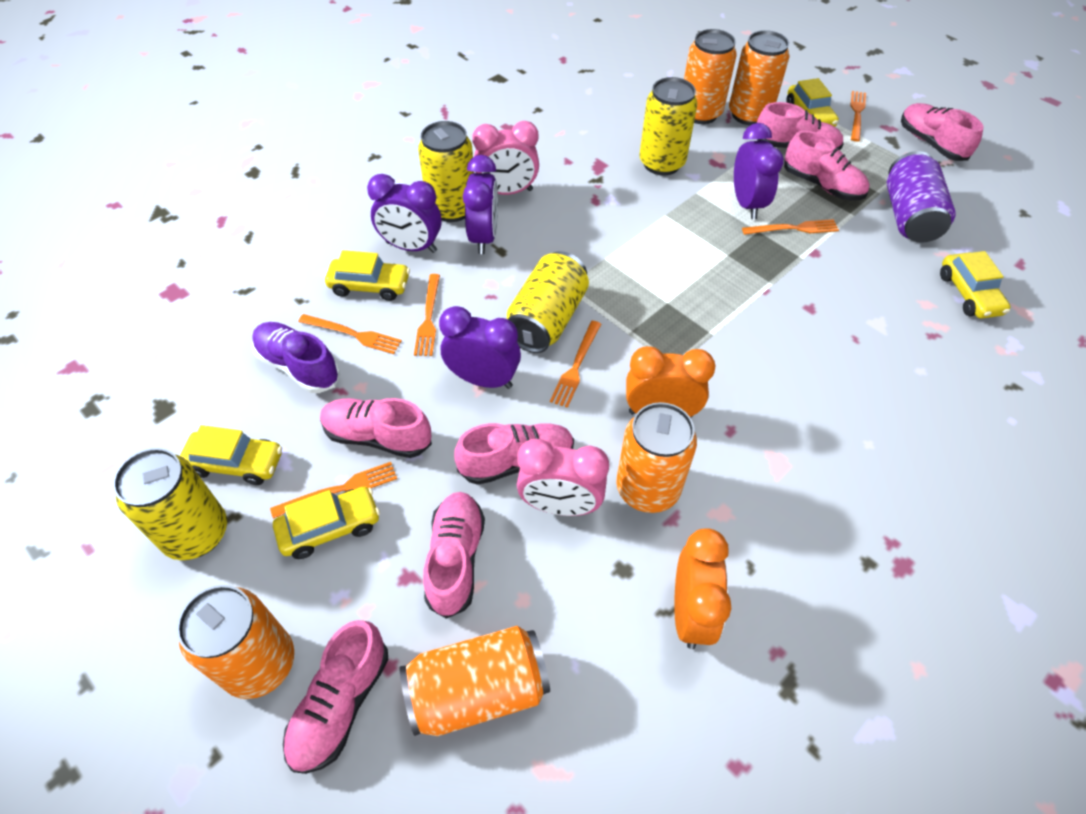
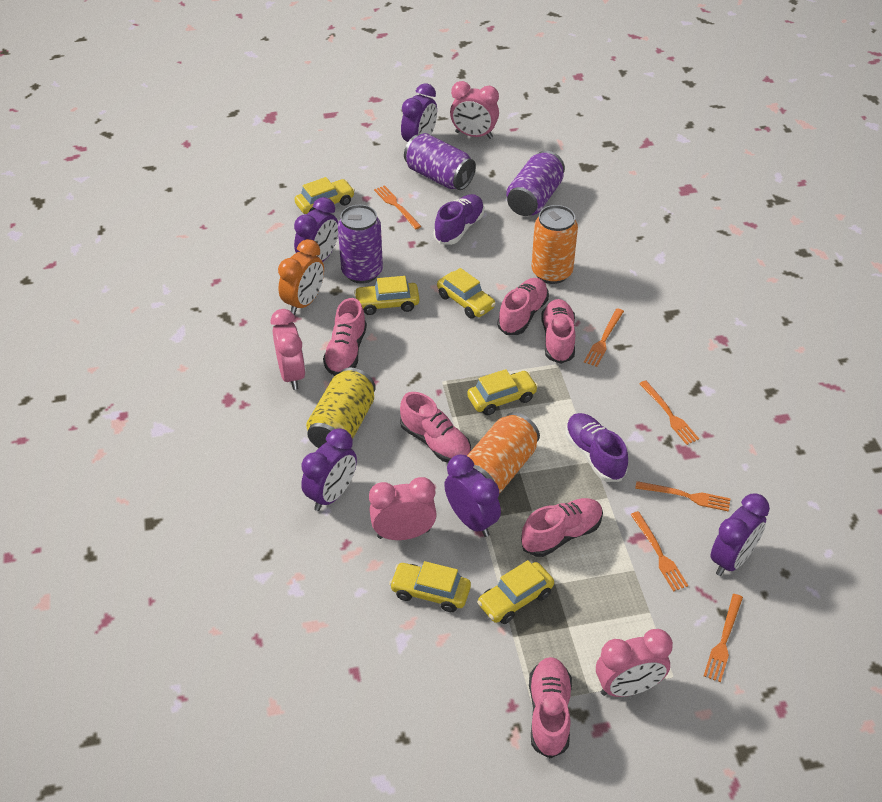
orange can: [177,585,294,699] [400,626,550,736] [616,402,697,513] [684,29,737,124] [729,30,790,125] = 5 -> [467,412,540,494] [532,205,578,284] = 2
orange clock: [626,346,716,418] [674,528,731,649] = 2 -> [278,239,324,315] = 1
pink clock: [472,121,539,195] [517,439,609,516] = 2 -> [271,309,306,390] [369,477,437,540] [450,81,499,139] [596,629,673,697] = 4
pink shoe: [283,620,388,774] [320,398,432,458] [423,492,485,619] [454,423,574,485] [757,102,844,150] [784,131,869,200] [901,103,984,161] = 7 -> [323,298,367,376] [400,392,471,463] [497,278,549,335] [521,498,603,557] [529,657,572,759] [541,299,575,364] = 6
purple can: [887,151,956,243] = 1 -> [338,205,383,284] [404,133,476,190] [506,151,565,216] = 3
purple clock: [367,174,442,253] [439,306,521,389] [463,155,498,254] [734,123,784,219] = 4 -> [294,197,338,262] [301,428,357,511] [401,83,437,142] [444,454,501,537] [711,494,770,576] = 5
purple shoe: [252,322,340,393] = 1 -> [434,194,484,245] [565,413,628,482] = 2
yellow can: [113,448,227,560] [418,121,474,222] [507,251,589,353] [639,77,697,176] = 4 -> [306,367,376,448] = 1
yellow car: [180,425,282,485] [273,487,380,559] [325,250,410,301] [786,78,839,127] [940,251,1011,319] = 5 -> [295,177,355,214] [354,276,420,315] [389,561,471,612] [437,268,496,319] [467,369,538,415] [477,560,554,624] = 6

